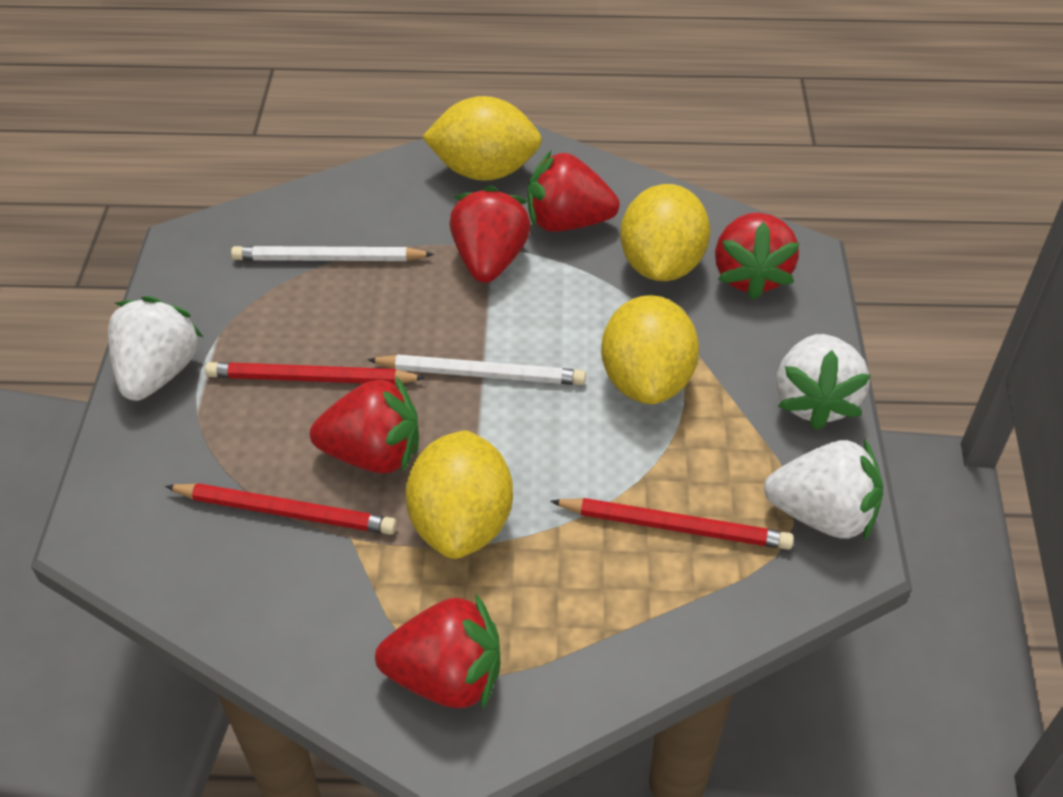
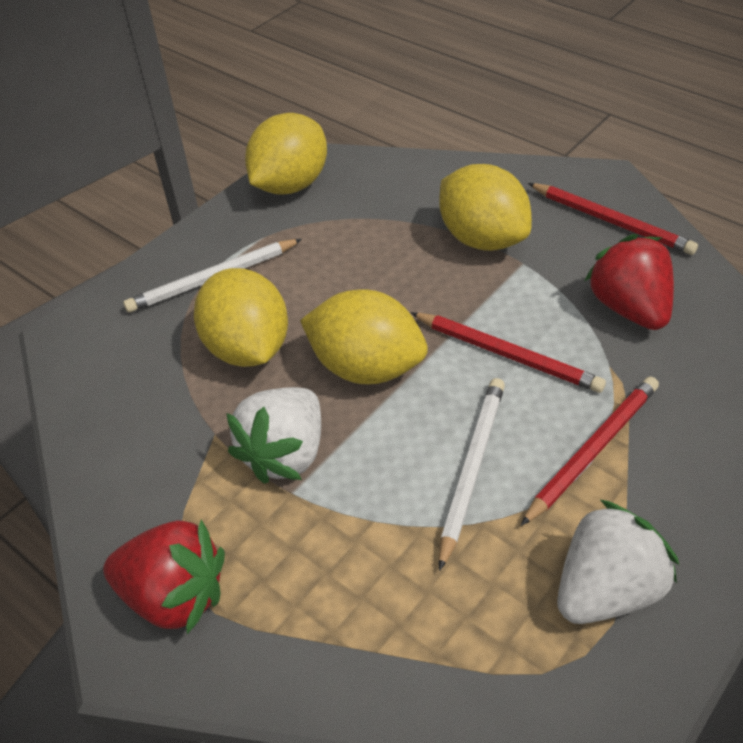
red strawberry: [310,376,419,474] [375,594,500,709] [449,186,531,283] [528,151,620,232] [715,212,800,300] = 5 -> [103,520,225,634] [585,234,674,330] = 2
white strawberry: [108,296,203,401] [764,439,883,541] [777,334,871,430] = 3 -> [226,387,321,484] [557,500,679,624] = 2

